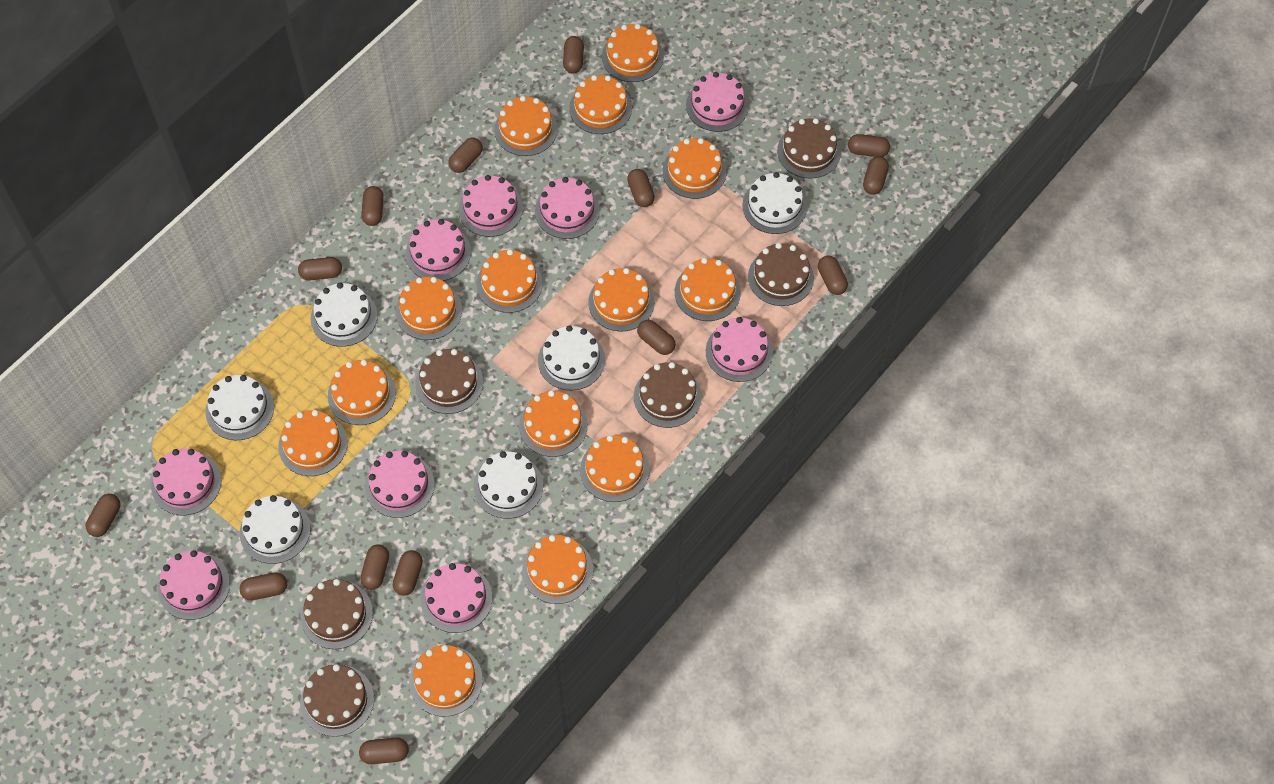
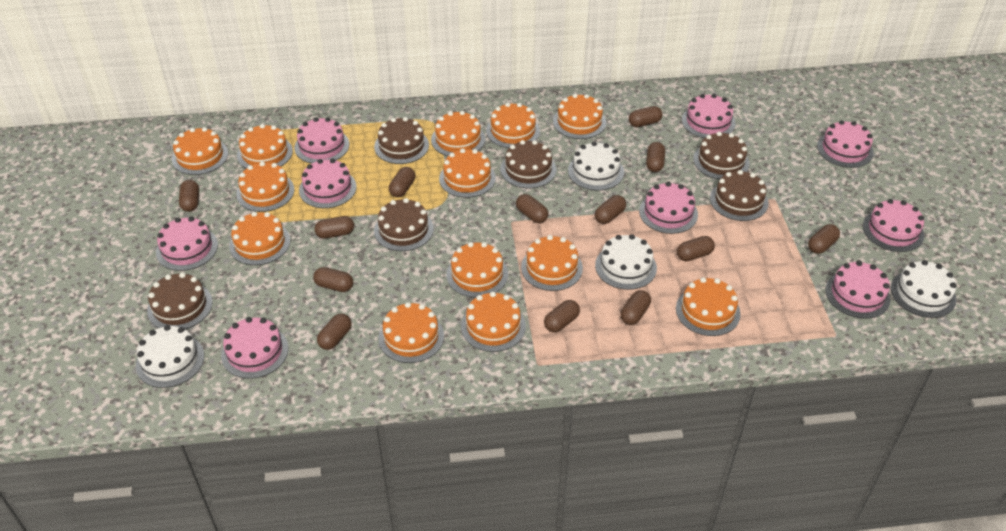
brown capsule: [86,494,121,537] [239,572,287,601] [298,257,342,281] [359,738,409,764] [360,544,389,590] [361,186,384,226] [393,550,423,596] [448,138,483,173] [563,36,584,74] [627,169,655,207] [637,320,676,355] [818,255,848,295] [848,134,890,157] [863,156,889,195] = 14 -> [179,180,199,212] [313,267,353,292] [314,216,354,239] [317,314,352,350] [389,167,415,197] [516,194,548,223] [544,300,580,333] [595,195,626,224] [621,290,651,325] [629,106,662,127] [646,142,665,172] [677,236,715,261] [808,224,840,254] = 13
orange cake: [278,410,348,476] [328,360,396,425] [396,277,462,340] [409,645,483,717] [477,249,542,313] [494,96,558,156] [519,390,588,457] [522,535,593,604] [569,75,632,134] [580,435,649,502] [588,268,655,332] [602,24,664,82] [663,138,726,199] [675,258,741,321] = 14 -> [172,127,228,175] [229,212,290,265] [236,162,294,212] [237,124,293,169] [378,302,444,363] [431,111,485,156] [439,148,496,198] [446,242,508,298] [461,292,526,352] [486,103,540,148] [521,235,583,291] [553,94,606,139] [676,277,741,336] = 13
white cake: [205,375,274,440] [240,495,311,564] [311,283,377,347] [474,451,543,519] [538,325,605,391] [742,172,807,234] = 6 -> [136,325,204,388] [568,141,624,191] [595,234,657,290] [891,260,957,318] = 4

